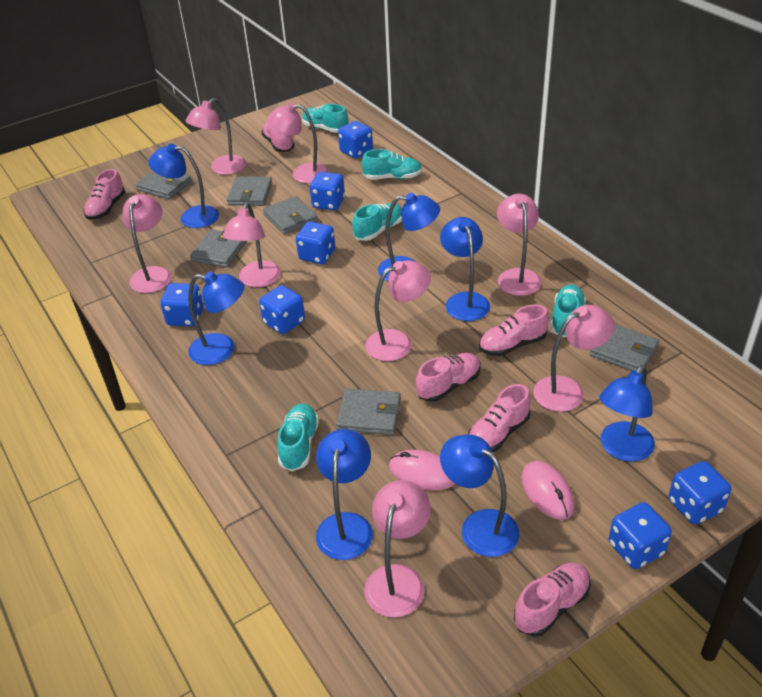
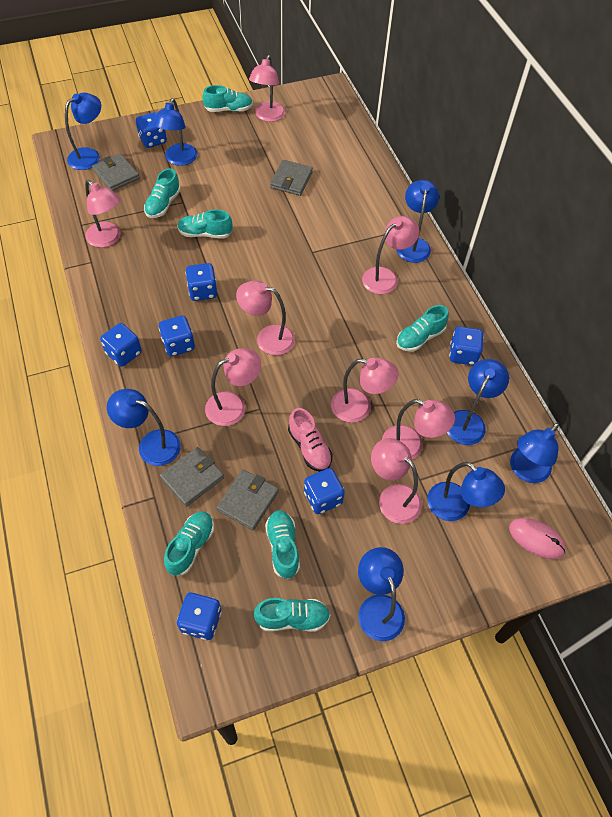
blue lamp: [149,144,219,228] [188,271,244,365] [316,429,373,560] [378,193,440,281] [440,217,490,321] [440,434,519,557] [599,365,655,462] = 7 -> [65,93,101,170] [107,389,181,466] [153,98,197,166] [358,547,405,641] [396,180,439,263] [427,462,505,521] [447,359,509,445] [510,423,559,483] = 8
grey wallet: [136,171,192,199] [190,229,247,268] [227,176,272,206] [263,196,318,235] [336,388,401,435] [590,324,659,371] = 6 -> [92,153,140,191] [160,447,224,507] [216,470,279,530] [270,160,313,196] = 4
pink mouse: [389,450,455,490] [521,461,575,520] = 2 -> [509,518,565,559] = 1
pink shoe: [83,169,125,220] [261,121,295,152] [416,353,481,402] [468,384,531,452] [479,304,549,356] [514,563,591,637] = 6 -> [288,408,333,472] = 1
turquoise shoe: [277,403,319,471] [302,104,348,133] [352,203,402,241] [362,149,422,179] [551,284,586,337] = 5 -> [144,168,181,218] [164,511,214,575] [177,209,233,238] [203,85,253,112] [253,598,330,632] [265,510,300,579] [396,305,449,352] = 7

